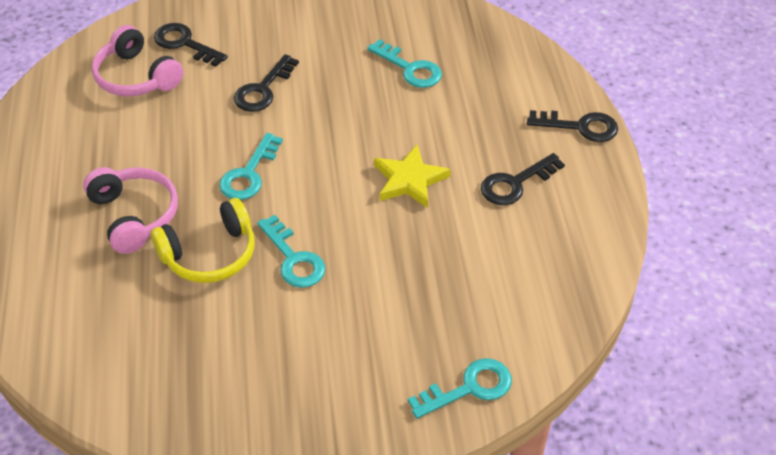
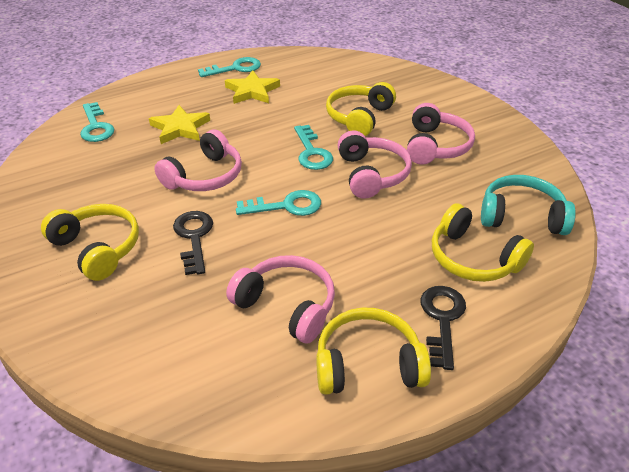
black key: [154,23,228,67] [234,54,299,112] [481,153,565,205] [527,110,618,142] = 4 -> [173,211,213,275] [420,286,466,370] = 2
pink headphones: [83,167,178,254] [92,25,183,97] = 2 -> [154,129,242,191] [226,255,335,344] [338,131,412,199] [407,103,475,164] = 4
turquoise headphones: none = 0 -> [481,175,576,235] = 1
yellow headphones: [151,198,255,283] = 1 -> [41,204,139,281] [316,308,431,395] [326,82,396,136] [432,203,534,282] = 4
yellow star: [374,145,451,208] = 1 -> [149,105,210,144] [225,71,280,104] = 2

